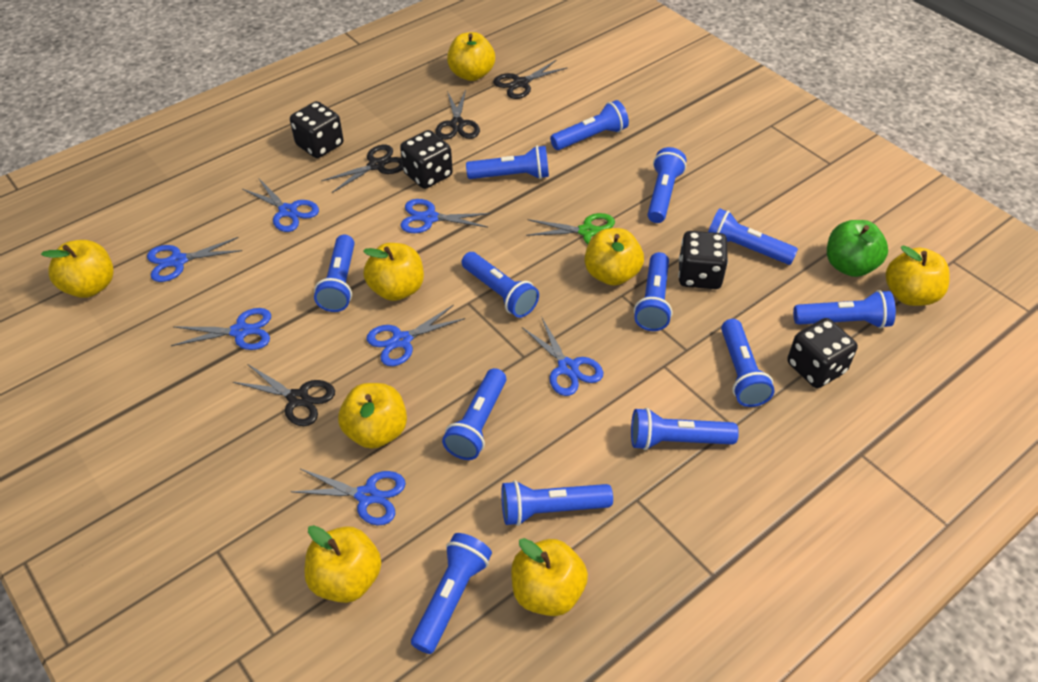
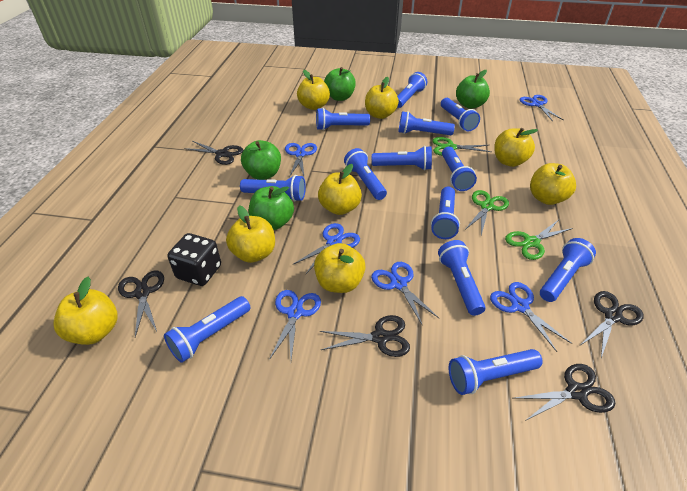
black dice: [290,101,344,158] [400,130,453,189] [678,231,728,289] [787,318,858,388] = 4 -> [167,233,221,286] = 1
black scissors: [233,364,335,426] [321,145,403,193] [435,90,480,140] [493,60,568,99] = 4 -> [118,270,164,337] [184,141,243,165] [320,315,410,357] [515,364,616,421] [581,291,644,358] = 5
blue scissors: [147,237,242,282] [171,308,271,350] [242,178,319,232] [290,469,406,526] [367,305,465,366] [400,199,491,233] [522,318,603,396] = 7 -> [269,290,321,360] [285,143,317,177] [292,223,360,274] [371,262,439,326] [490,282,572,352] [519,95,563,121] = 6
green apple: [827,220,888,277] = 1 -> [241,140,281,180] [249,186,294,230] [324,67,356,101] [456,70,490,109] = 4
green scissors: [526,213,615,244] = 1 -> [432,137,491,156] [465,190,509,235] [505,220,573,260] = 3

